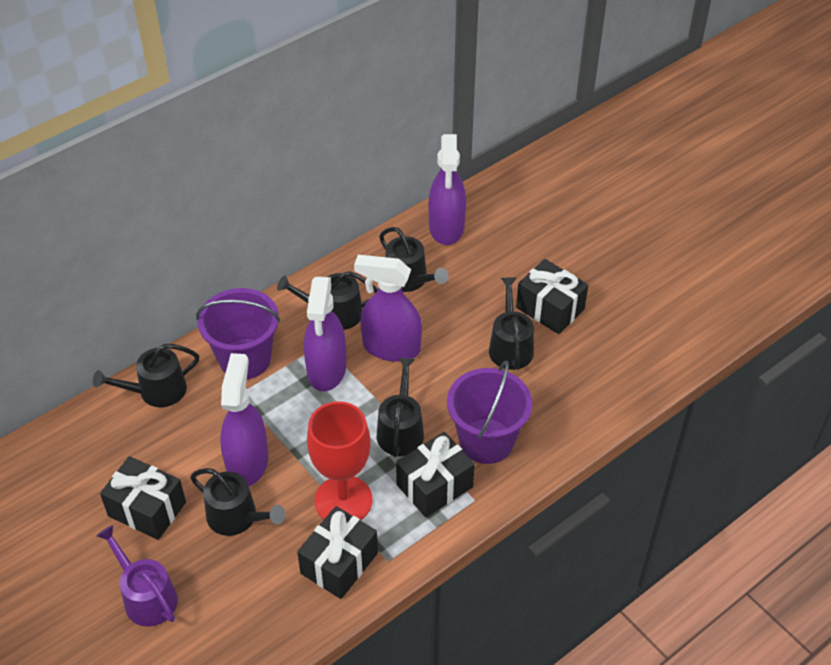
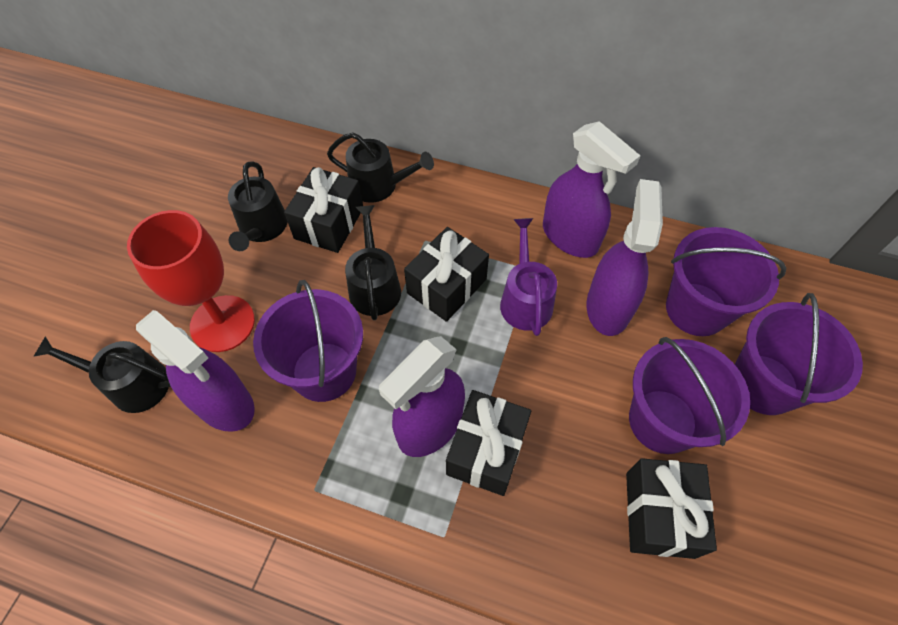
black watering can: [93,344,199,407] [190,468,286,536] [277,271,378,330] [377,358,424,457] [379,227,448,292] [489,277,534,370] = 6 -> [33,336,171,413] [228,161,287,251] [327,132,434,203] [345,205,401,320] = 4
purple bucket: [196,288,280,379] [447,361,532,464] = 2 -> [253,280,363,402] [629,337,750,454] [666,227,786,336] [735,293,863,415] = 4

